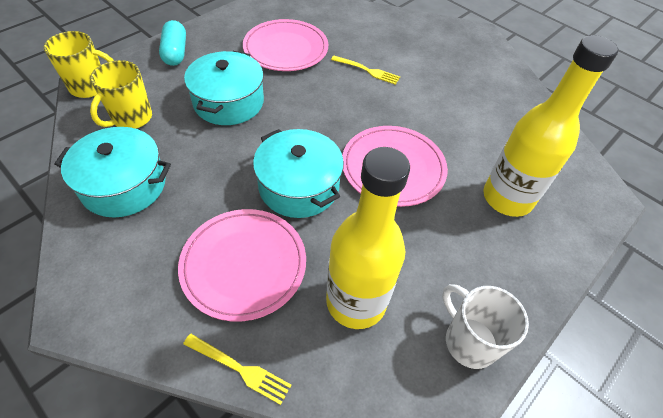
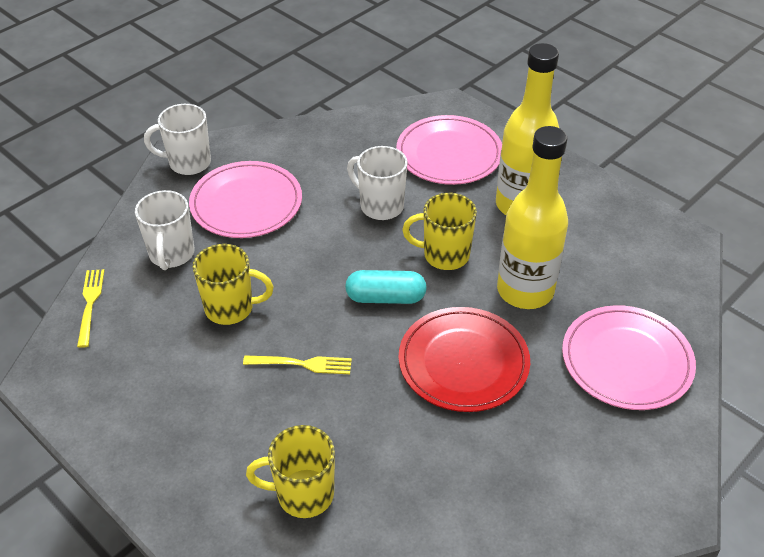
red plate: none = 0 -> [399,307,530,412] = 1
turquoise pot: [54,127,171,218] [184,51,264,125] [253,129,344,218] = 3 -> none = 0
white mug: [442,284,529,369] = 1 -> [135,190,194,270] [144,104,211,175] [347,146,408,220] = 3
yellow mug: [44,31,114,98] [90,60,152,129] = 2 -> [193,244,274,325] [246,425,335,518] [402,193,477,270] = 3

